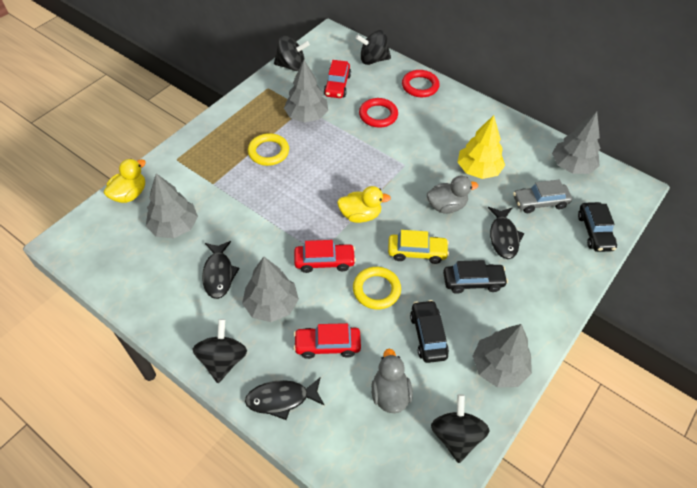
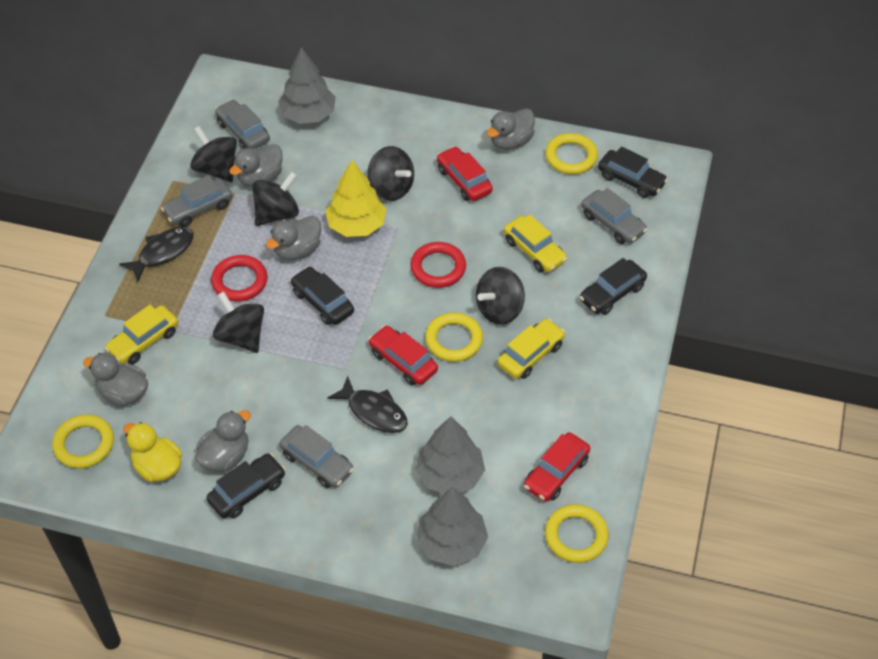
black car: [410,300,449,363] [443,260,508,294] [578,202,617,252] = 3 -> [207,453,286,518] [291,266,354,325] [579,258,647,315] [598,146,668,198] = 4
black fish: [202,241,240,299] [245,377,325,420] [488,207,524,259] = 3 -> [119,227,194,282] [327,376,408,433] = 2
black spinning top: [192,319,247,383] [274,36,310,71] [356,30,391,65] [431,394,490,463] = 4 -> [190,126,237,182] [213,291,264,353] [252,172,299,226] [368,146,414,201] [476,267,525,325] = 5
grey car: [513,180,572,213] = 1 -> [161,175,233,227] [215,99,270,149] [280,425,354,488] [581,188,648,244] = 4
grey duck: [371,349,413,413] [427,176,478,214] = 2 -> [83,353,148,406] [195,410,251,472] [229,144,283,187] [266,216,321,260] [487,108,535,150] = 5
grey tree: [146,173,198,238] [242,257,299,322] [284,60,328,123] [472,324,532,388] [552,111,600,174] = 5 -> [278,47,336,124] [415,416,485,494] [416,487,488,566] = 3
yellow car: [388,230,449,264] = 1 -> [105,305,178,364] [498,318,565,379] [504,215,567,272] = 3
yellow duck: [104,159,146,203] [337,186,391,223] = 2 -> [123,422,182,482] = 1
yellow ring: [248,133,289,166] [353,267,401,310] = 2 -> [52,414,114,469] [425,313,483,362] [545,133,598,174] [545,504,609,563] = 4

